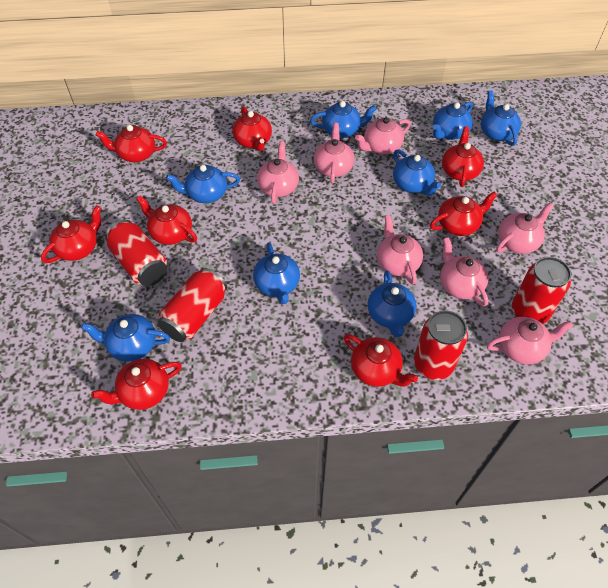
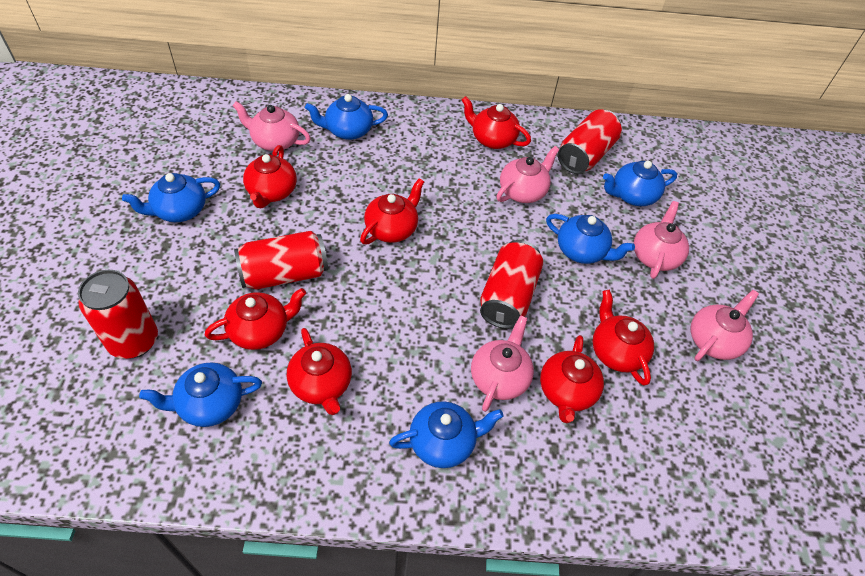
blue teapot: [81,314,170,362] [166,165,240,203] [253,243,300,304] [310,101,377,138] [368,270,417,337] [393,149,441,196] [433,102,473,140] [481,90,521,146] = 8 -> [122,173,220,222] [139,362,262,427] [305,94,388,140] [389,401,504,468] [546,214,635,264] [603,161,677,206] = 6
pink teapot: [257,141,299,204] [314,123,354,183] [355,117,411,155] [377,215,423,284] [440,237,489,307] [487,317,573,365] [496,203,554,254] = 7 -> [232,101,311,151] [471,315,534,412] [496,146,559,203] [634,201,689,279] [691,290,759,361] = 5
red teapot: [41,205,101,263] [91,359,182,410] [96,125,167,162] [137,195,197,245] [232,106,272,151] [344,334,418,387] [430,191,498,236] [442,126,484,187] = 8 -> [205,288,306,350] [243,145,297,208] [287,328,352,415] [360,178,424,244] [462,96,531,149] [540,335,604,423] [593,290,654,386] = 7

